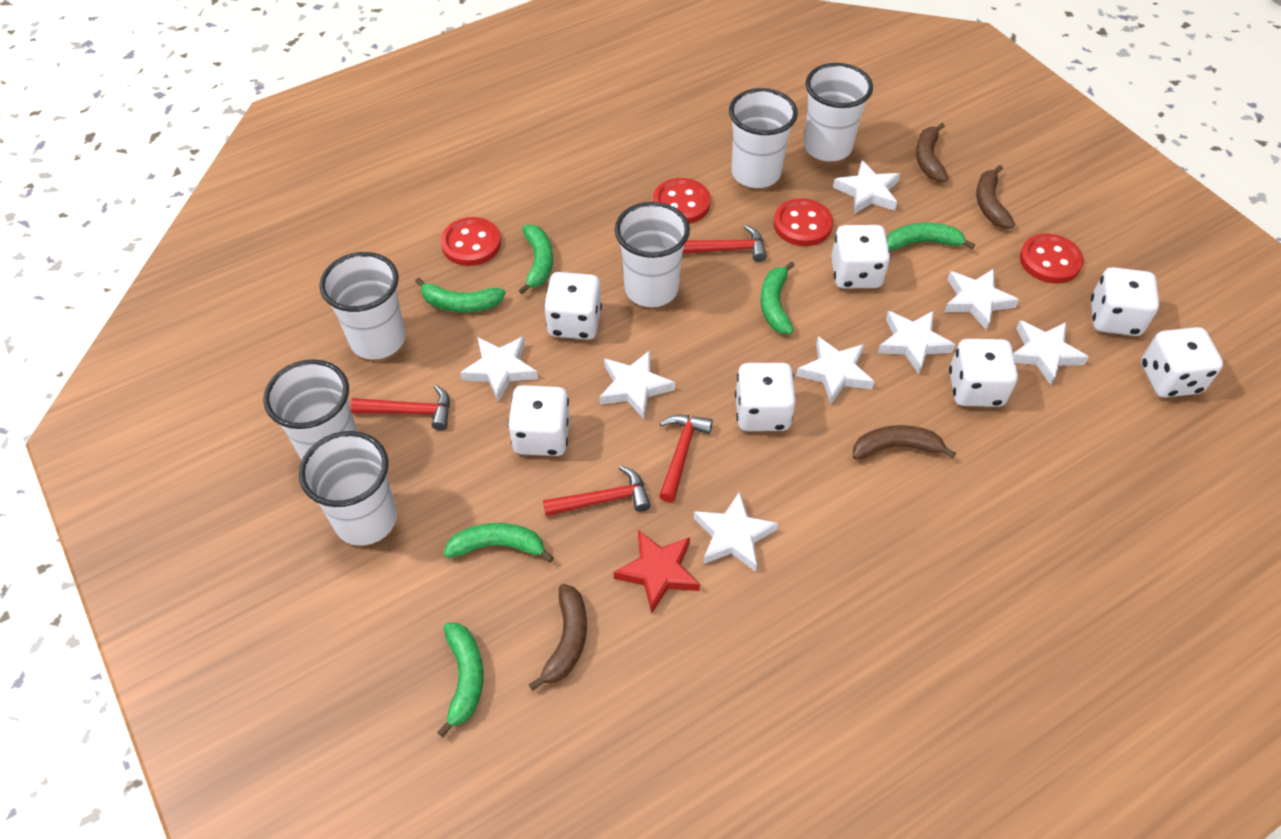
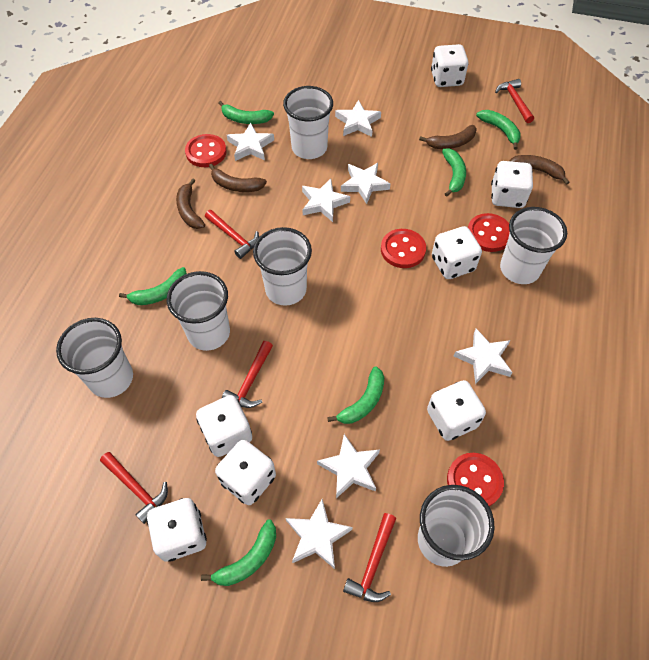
red hammer: [351,385,450,430] [543,465,651,516] [659,415,713,503] [682,225,767,262] = 4 -> [100,452,168,524] [205,210,259,259] [222,341,273,408] [343,513,396,602] [495,79,534,123] = 5
red star: [614,530,700,613] = 1 -> none = 0
white star: [460,336,538,402] [599,350,675,419] [694,491,778,572] [796,337,875,404] [833,160,900,214] [878,311,955,374] [944,269,1019,330] [1013,320,1089,385] = 8 -> [227,123,274,161] [286,499,353,569] [302,179,350,222] [317,434,380,498] [335,100,381,137] [341,163,390,204] [454,329,513,384] = 7

